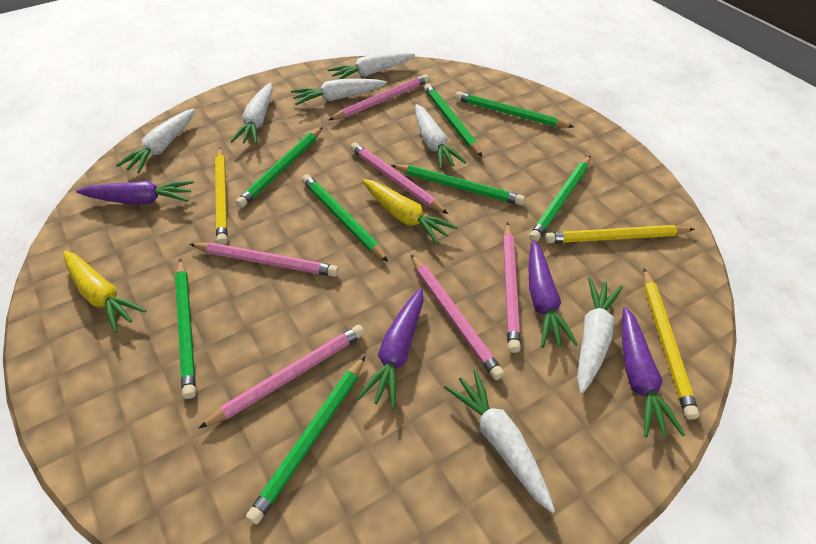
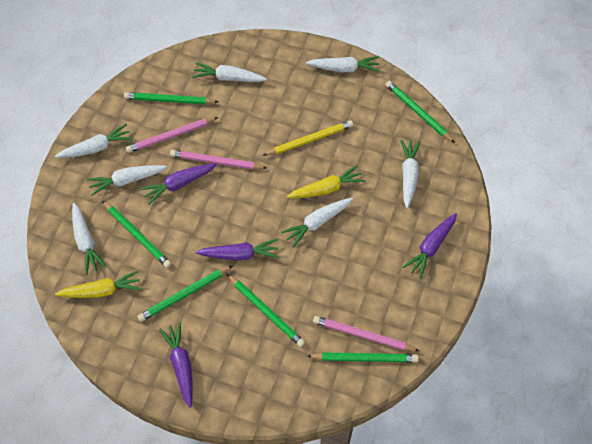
green pencil: [175,259,196,399] [236,127,323,208] [246,356,365,525] [302,174,388,262] [391,164,525,205] [424,84,483,157] [455,91,574,128] [529,156,591,242] = 8 -> [102,200,172,268] [124,92,218,105] [138,265,233,322] [227,274,305,347] [307,352,419,362] [385,81,455,143] = 6
pink pencil: [189,242,339,277] [199,325,365,428] [329,74,430,120] [350,142,448,214] [411,254,504,380] [503,222,521,353] = 6 -> [126,117,218,153] [170,150,267,169] [313,316,419,351] = 3
yellow pencil: [215,147,228,245] [545,225,695,243] [643,268,699,420] = 3 -> [263,120,353,156] = 1

